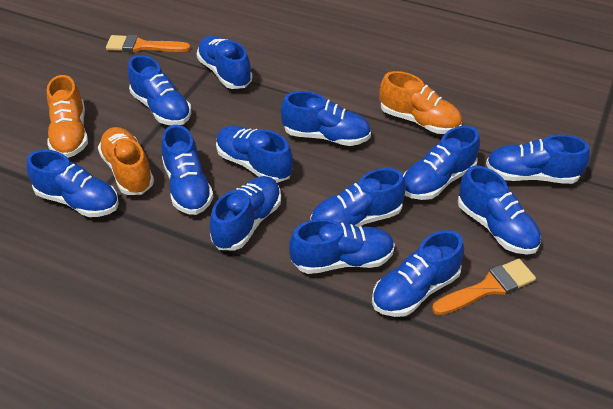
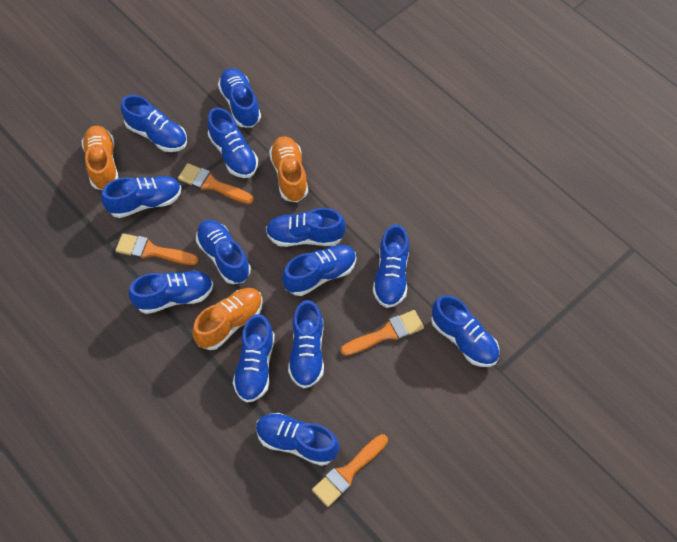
orange brush: [106,35,191,52] [432,259,536,315] = 2 -> [115,233,198,265] [178,163,254,204] [312,434,388,507] [341,310,424,356] = 4

